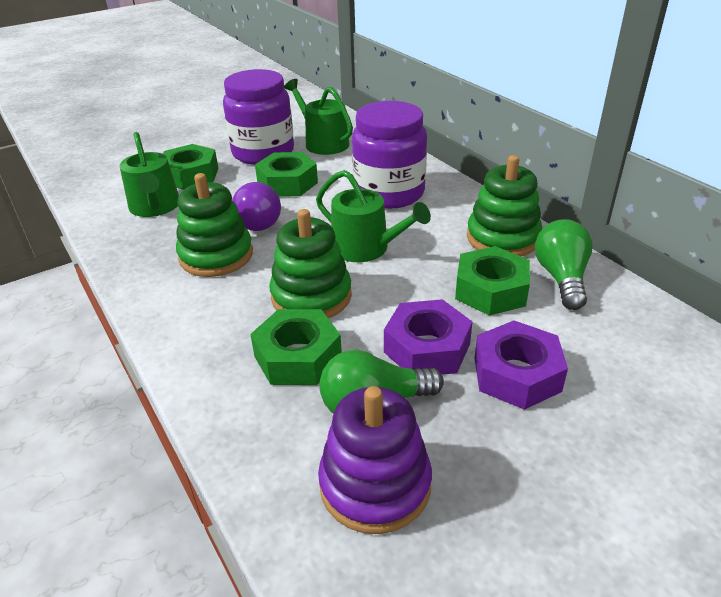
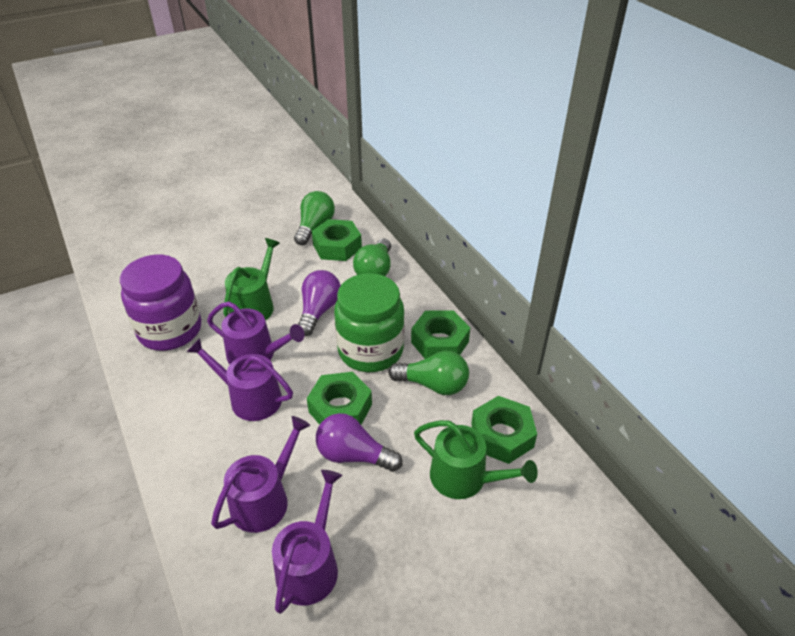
green jar: none = 0 -> [334,273,405,372] = 1
green light bulb: [319,350,444,414] [535,219,593,310] = 2 -> [294,191,335,245] [353,238,391,276] [388,351,469,395] = 3
green stacking toy: [176,173,253,277] [269,209,352,318] [467,155,542,256] = 3 -> none = 0
green watering can: [120,132,179,217] [284,79,353,155] [316,170,431,262] = 3 -> [223,238,280,320] [414,420,538,499] = 2
purple jar: [223,69,294,165] [352,101,427,209] = 2 -> [120,255,201,351] = 1
purple light bulb: [232,182,281,231] = 1 -> [299,270,341,336] [316,413,403,472] = 2
purple nut: [384,299,473,375] [475,320,568,410] = 2 -> none = 0
purple stacking toy: [318,386,432,534] = 1 -> none = 0
purple watering can: none = 0 -> [187,338,293,421] [207,301,305,364] [211,416,310,533] [272,470,343,614] = 4

